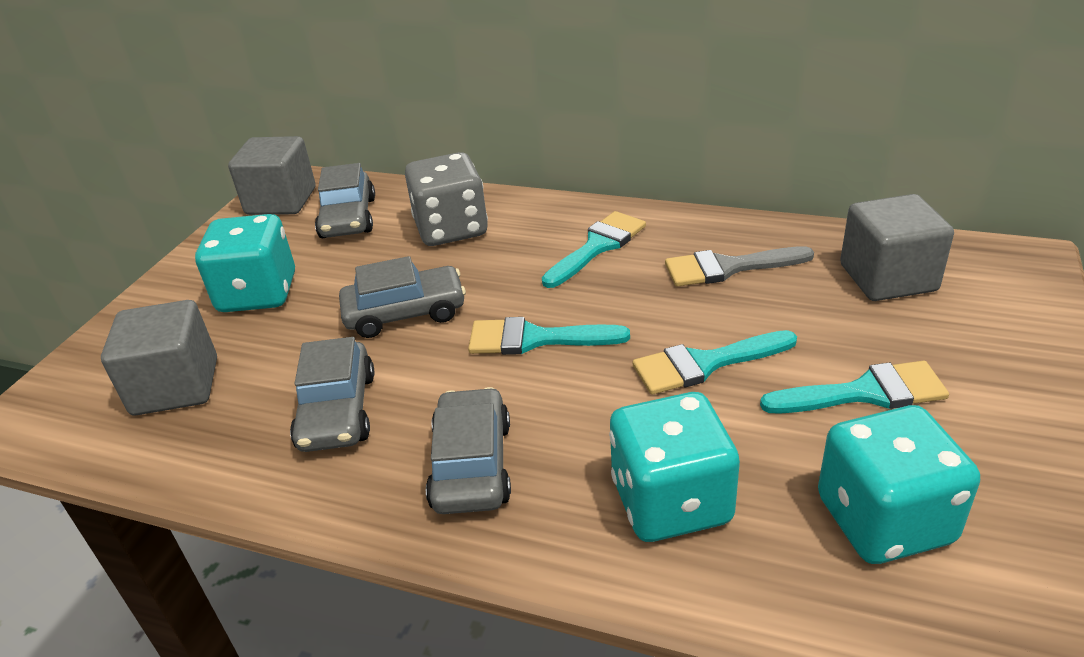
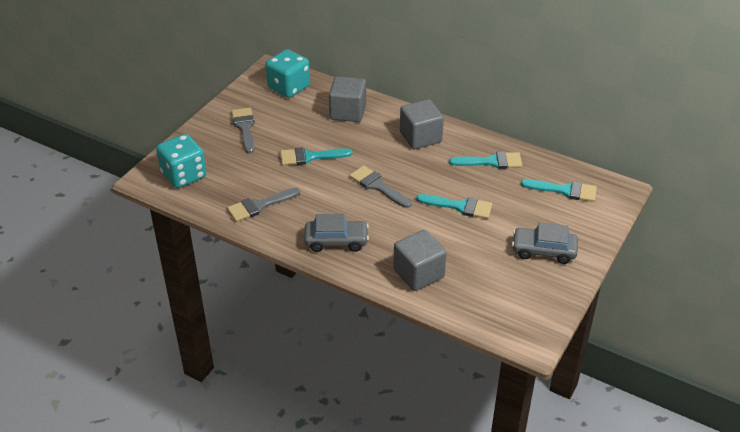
grey brush: [665,246,814,287] = 1 -> [227,187,300,222] [231,108,255,154] [349,165,411,208] = 3
grey car: [290,337,374,452] [315,163,375,238] [339,256,466,338] [426,387,511,514] = 4 -> [304,214,369,252] [512,223,578,264] = 2
grey dice: [405,152,488,246] = 1 -> none = 0
turquoise dice: [195,214,295,312] [609,392,740,542] [818,405,980,564] = 3 -> [156,134,207,188] [266,49,310,98] = 2

